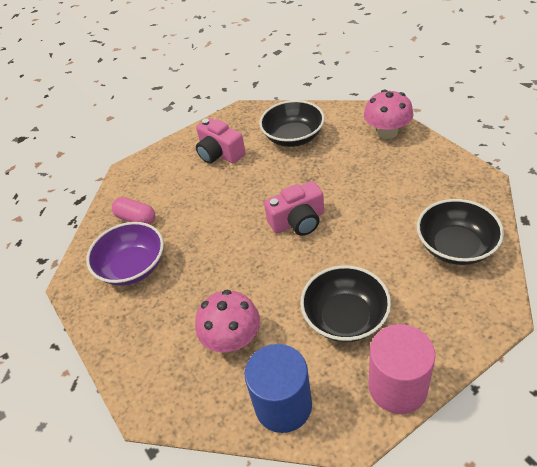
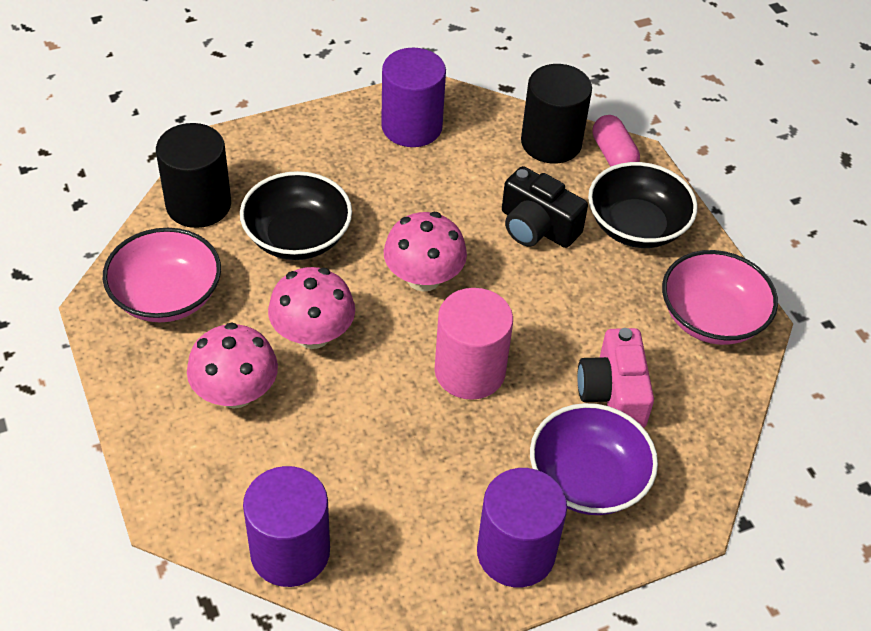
black bowl: [259,100,325,147] [300,265,391,342] [417,199,504,265] = 3 -> [240,171,352,260] [588,162,698,248] = 2
black camera: none = 0 -> [502,166,588,248] = 1
black cylinder: none = 0 -> [156,123,231,228] [521,64,592,164] = 2
blue cylinder: [245,344,312,433] = 1 -> none = 0
pink bowl: none = 0 -> [103,228,221,322] [662,250,778,345] = 2
pink camera: [196,118,246,164] [264,181,324,236] = 2 -> [577,328,654,428] = 1
pink mushroom: [195,290,260,353] [364,89,414,139] = 2 -> [187,322,278,409] [268,267,355,349] [384,212,467,292] = 3
purple cylinder: none = 0 -> [243,466,330,587] [381,48,446,147] [477,468,567,587] = 3

